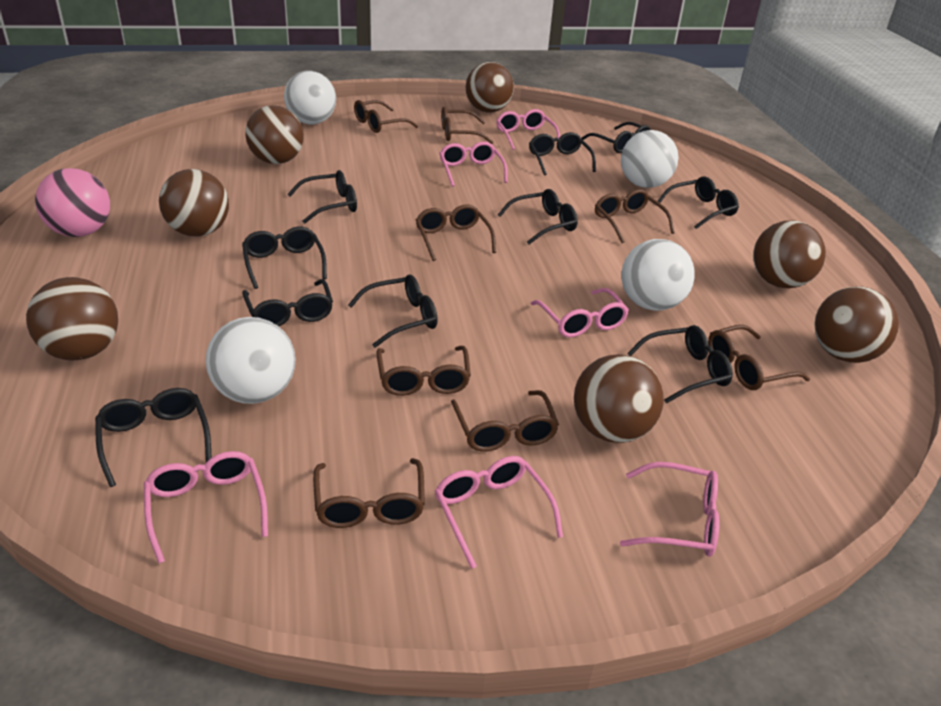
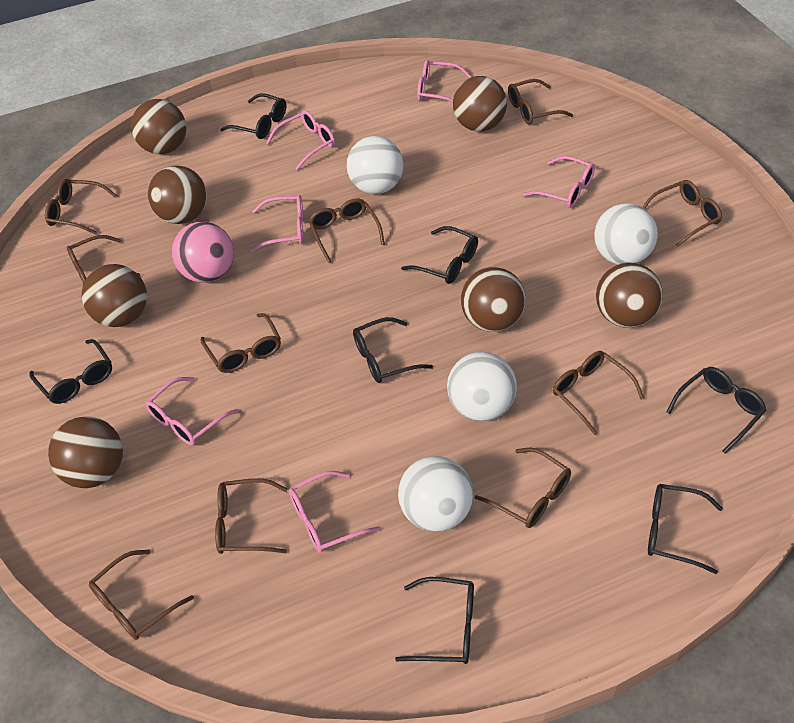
black glasses: [95,388,212,487] [242,227,327,289] [242,279,333,326] [287,170,357,224] [348,274,438,348] [498,189,578,244] [529,132,596,175] [581,122,650,153] [627,325,733,403] [658,177,739,229] = 10 -> [29,339,112,404] [220,93,287,139] [353,317,433,383] [395,577,474,664] [401,226,478,284] [648,484,723,574] [666,367,766,454] = 7
brown glasses: [313,458,425,528] [354,100,418,133] [376,346,471,396] [416,204,496,261] [441,107,493,144] [451,390,559,452] [595,189,675,243] [708,325,810,390] = 8 -> [45,179,117,234] [66,235,140,284] [89,550,194,640] [201,313,281,373] [215,478,287,554] [308,198,385,263] [475,448,571,528] [508,79,573,124] [552,351,644,435] [642,180,722,246] = 10

